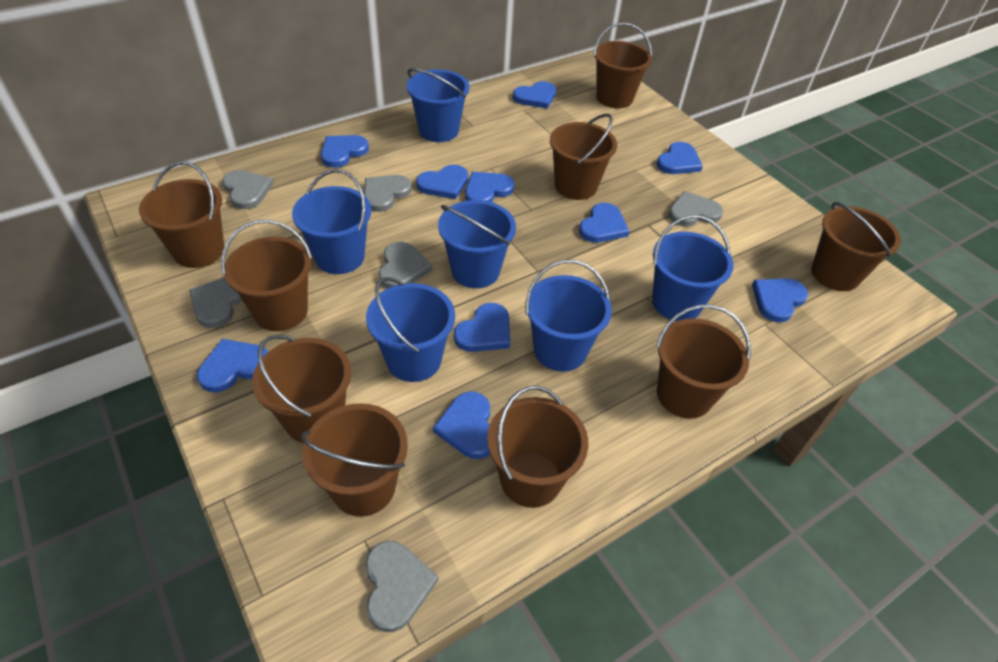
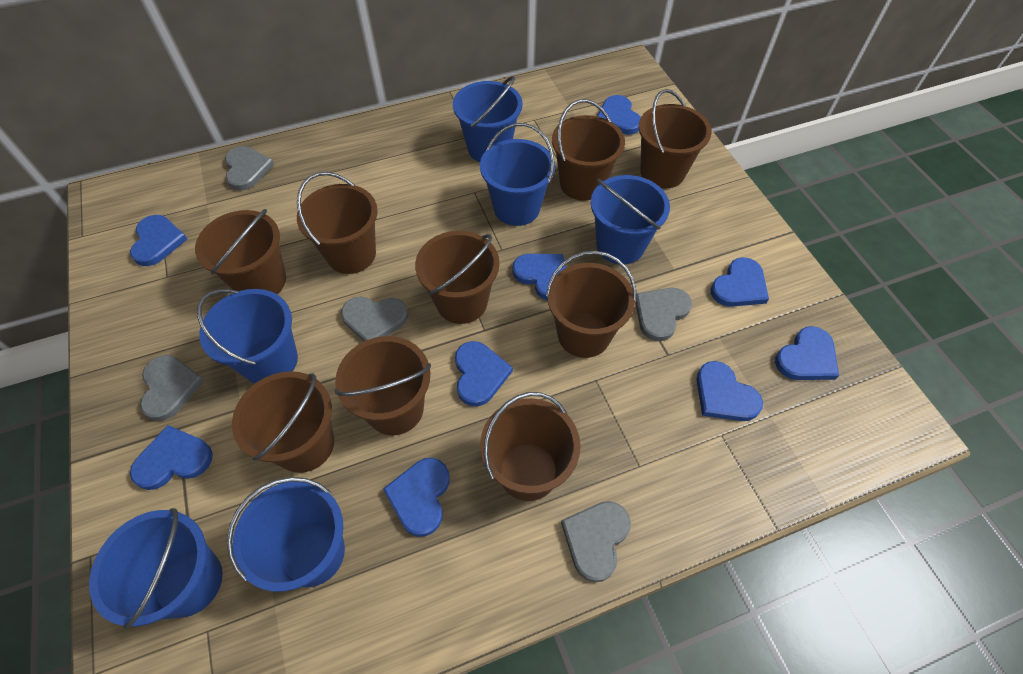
blue heart: [197,339,268,392] [321,135,369,168] [416,164,468,199] [433,392,490,459] [454,303,510,352] [465,172,515,202] [513,81,556,109] [579,203,629,243] [657,142,703,174] [752,279,808,323] = 10 -> [130,215,187,266] [130,425,213,490] [383,458,450,537] [455,341,513,407] [513,254,566,301] [597,95,641,135] [696,361,763,421] [711,257,769,307] [775,326,839,380] = 9
grey heart: [189,277,243,328] [222,170,274,209] [364,175,412,212] [365,541,439,632] [379,242,432,289] [669,191,723,227] = 6 -> [140,355,205,421] [225,146,274,190] [341,297,408,341] [561,501,631,582] [635,288,692,341] = 5

